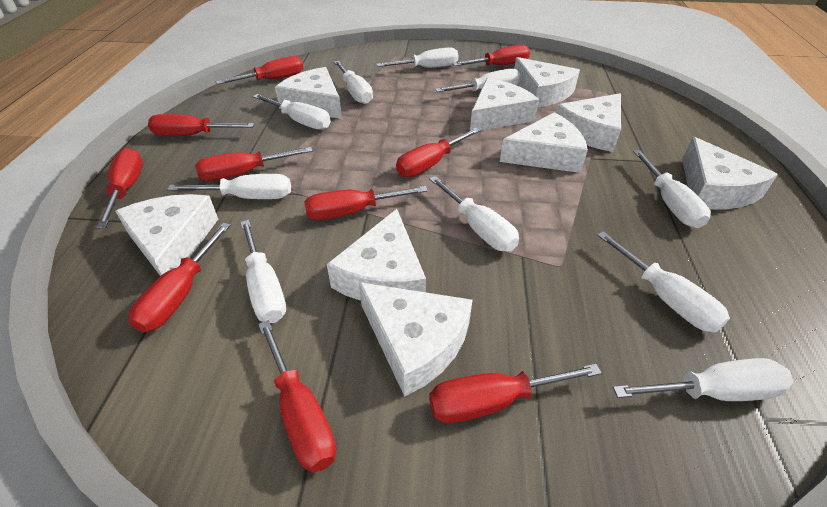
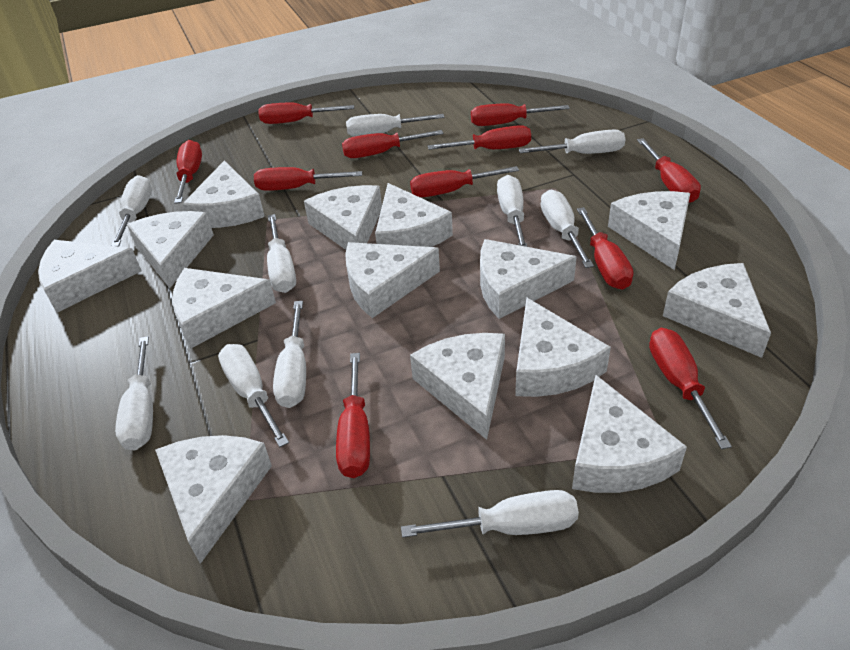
red screwdriver: [97,148,143,229] [128,223,231,333] [148,114,254,136] [195,147,313,181] [215,56,303,85] [258,320,336,473] [304,186,428,220] [396,128,480,177] [429,364,602,423] [452,45,530,66] = 10 -> [174,140,202,204] [254,167,362,191] [258,103,354,124] [336,353,370,478] [342,130,443,158] [410,166,519,197] [428,125,531,150] [471,103,570,126] [577,207,633,290] [637,138,701,203] [649,328,732,449] = 11
white cheese: [115,194,218,276] [275,67,342,119] [327,209,426,301] [359,282,473,397] [470,78,539,131] [500,112,588,173] [514,57,580,107] [556,93,621,152] [682,137,778,209] = 9 -> [38,240,142,313] [127,211,214,288] [155,435,272,564] [172,268,276,348] [182,160,265,228] [304,185,382,250] [345,242,440,318] [375,183,453,247] [410,333,505,440] [480,239,577,319] [515,298,611,397] [572,375,687,493] [608,191,690,270] [663,263,771,358] = 14

